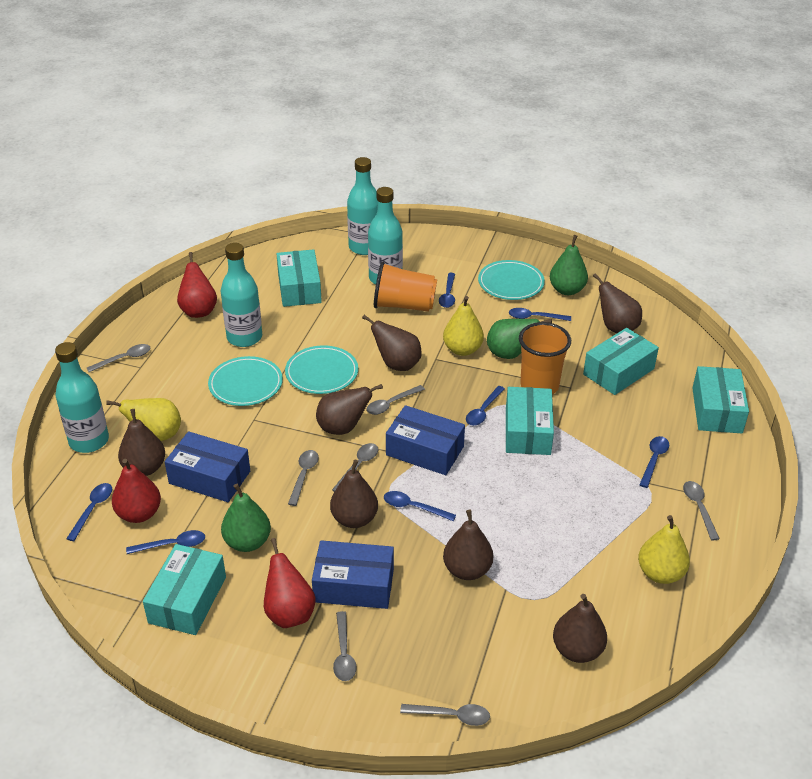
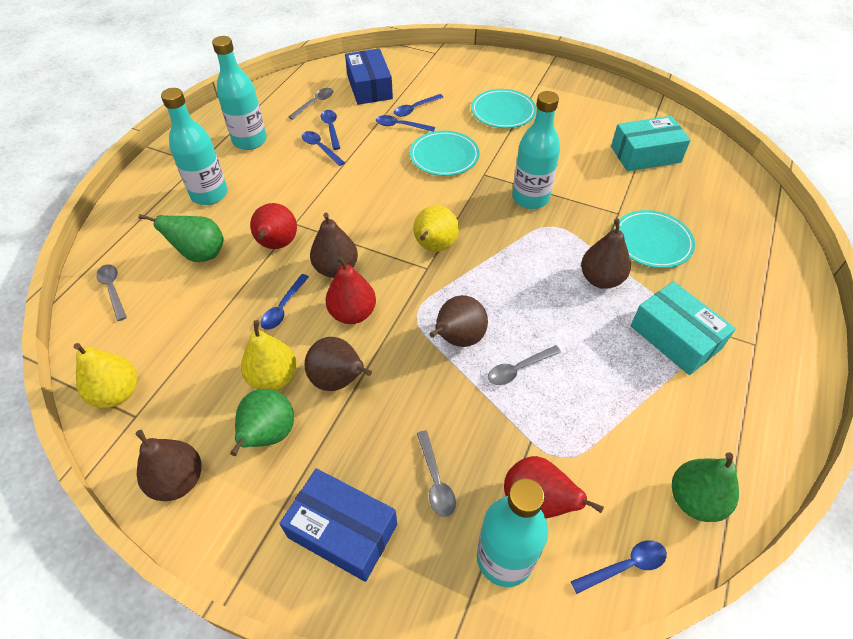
blue box: [165,431,250,502] [312,540,394,609] [386,405,465,475] = 3 -> [279,468,397,582] [345,49,393,105] = 2
blue spoon: [66,483,112,541] [126,530,205,554] [384,491,456,521] [439,273,455,308] [466,386,505,426] [509,308,571,321] [639,436,669,488] = 7 -> [260,274,309,330] [302,131,345,166] [321,110,340,150] [376,115,435,132] [394,94,444,117] [571,540,667,594] = 6
brown pear: [118,409,165,476] [316,384,383,435] [330,460,378,528] [362,315,422,371] [443,510,493,580] [553,594,607,663] [593,273,642,333] = 7 -> [135,430,201,501] [305,337,372,391] [310,213,358,278] [430,295,488,347] [581,219,631,289] = 5
grey spoon: [87,344,150,372] [288,450,319,506] [332,443,378,492] [333,611,357,681] [367,385,425,415] [400,704,490,726] [683,481,720,541] = 7 -> [96,264,127,321] [288,88,333,120] [417,430,456,517] [488,345,561,385] = 4
orange cup: [374,262,437,312] [519,322,571,395] = 2 -> none = 0
turquoise box: [143,544,226,635] [276,249,322,307] [506,387,554,455] [583,328,659,395] [692,366,749,433] = 5 -> [611,116,691,171] [631,281,736,375] = 2

